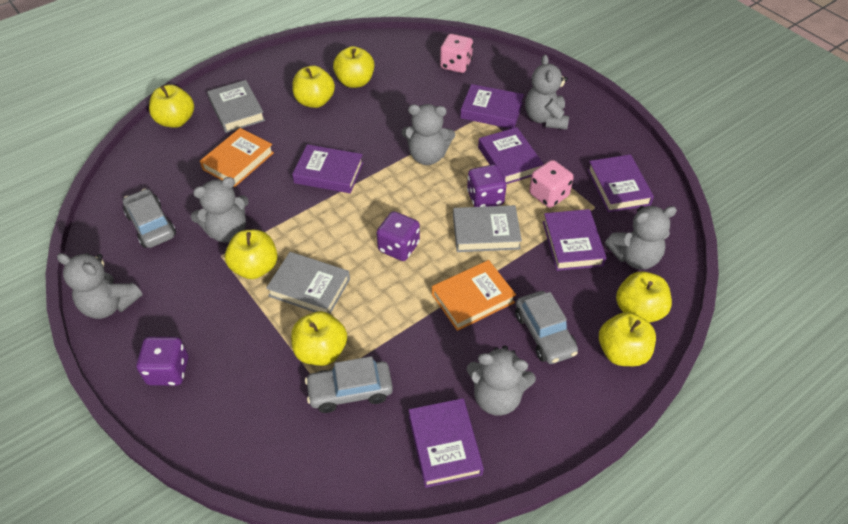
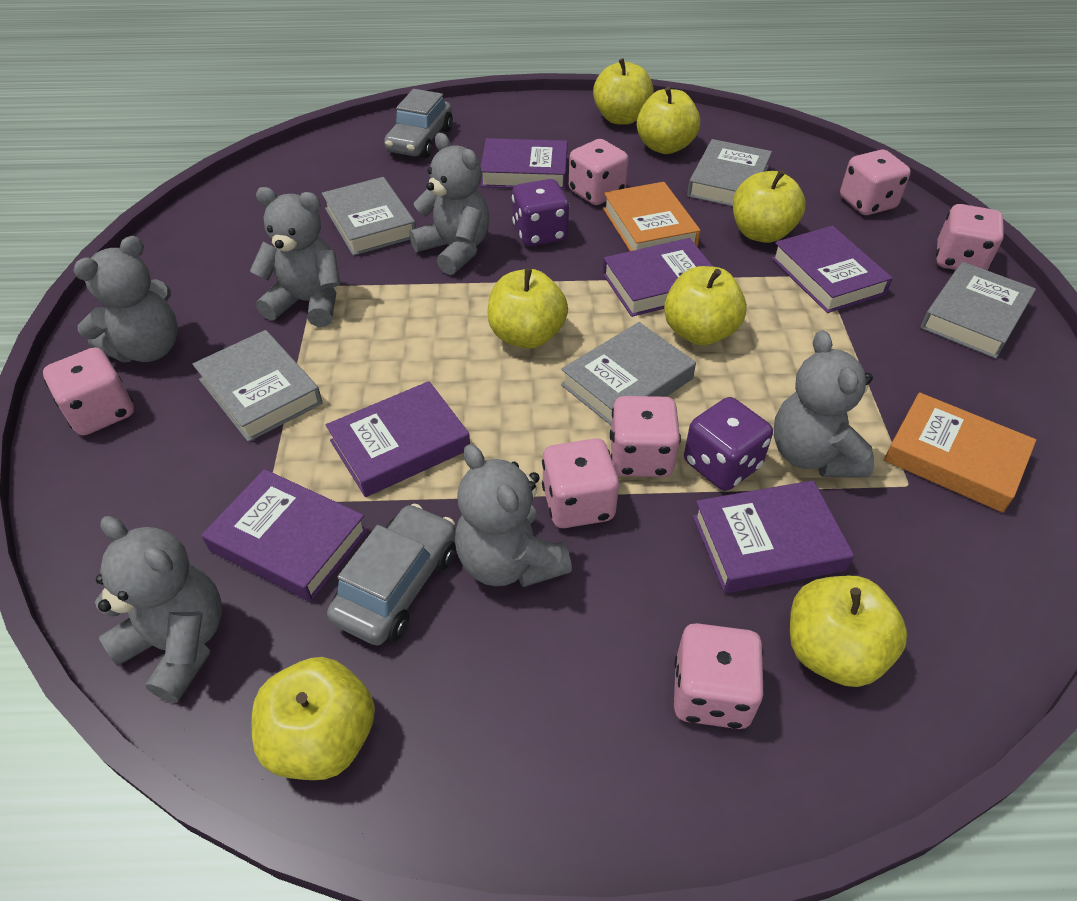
grey book: [207,80,265,133] [266,252,350,314] [453,205,522,252] = 3 -> [193,330,322,442] [322,177,416,256] [561,322,696,425] [687,139,772,207] [921,262,1036,359] = 5
grey car: [123,189,176,248] [305,356,393,413] [515,291,578,364] = 3 -> [327,503,456,645] [384,89,453,158] = 2
pink dice: [440,34,473,73] [529,160,574,208] = 2 -> [43,347,134,435] [542,438,619,528] [569,139,629,205] [610,396,681,477] [674,623,765,729] [840,149,911,215] [936,204,1004,270] = 7
purple dice: [137,337,188,386] [377,211,420,261] [467,164,507,207] = 3 -> [512,179,569,246] [684,397,773,491] = 2

